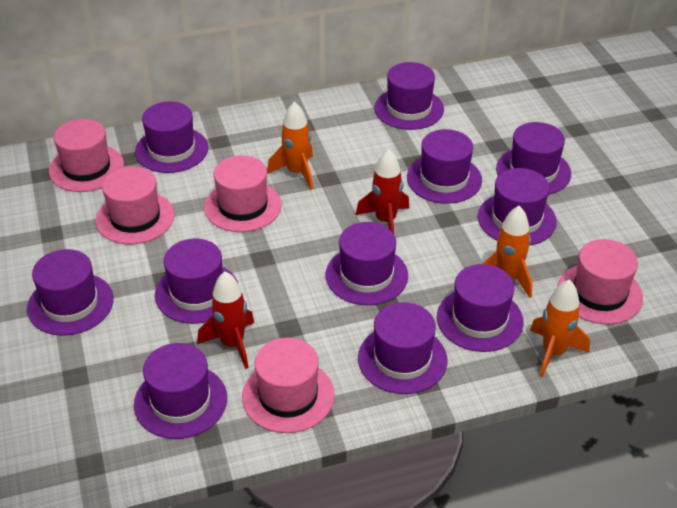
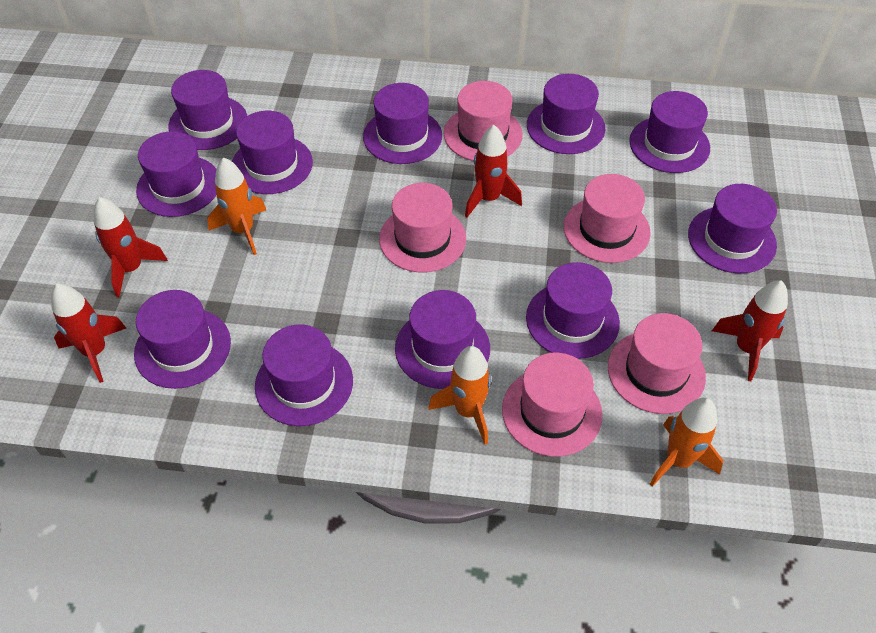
red rocket: [197,271,254,369] [356,149,409,234] = 2 -> [51,283,126,383] [94,197,168,297] [465,125,522,218] [712,280,788,381] = 4

